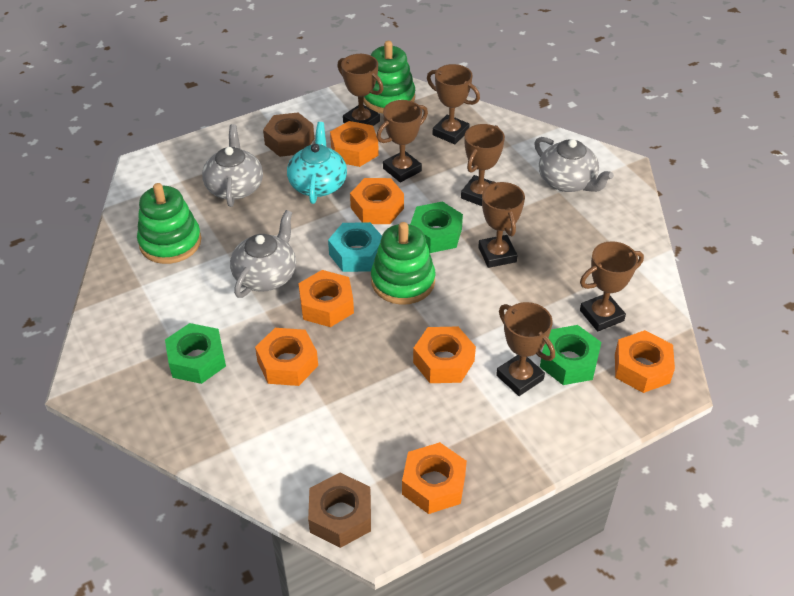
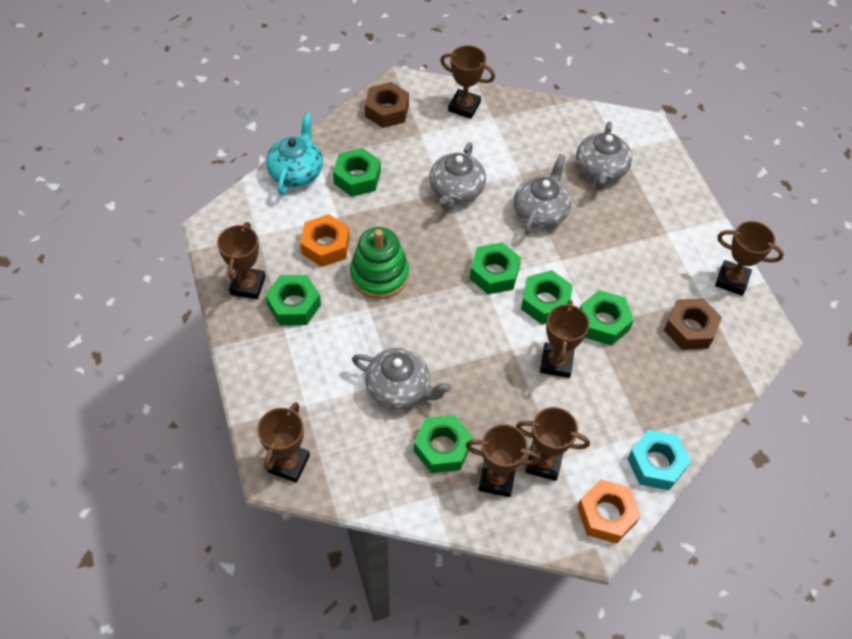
green nut: [165,323,226,384] [410,201,463,253] [540,325,602,385] = 3 -> [265,275,321,325] [333,148,381,197] [414,415,473,473] [469,242,521,294] [521,270,573,324] [580,290,634,346] = 6
green stacking toy: [137,183,201,264] [364,41,415,113] [371,222,435,305] = 3 -> [350,227,409,299] = 1
grey teapot: [202,124,263,207] [230,210,296,298] [534,137,614,192] = 3 -> [352,348,452,409] [429,142,486,210] [514,154,571,235] [576,122,632,190] = 4
orange nut: [255,328,318,386] [298,270,354,327] [330,121,379,167] [350,178,404,224] [402,442,467,514] [413,327,476,383] [615,330,675,393] = 7 -> [300,214,350,267] [577,479,641,544] = 2

